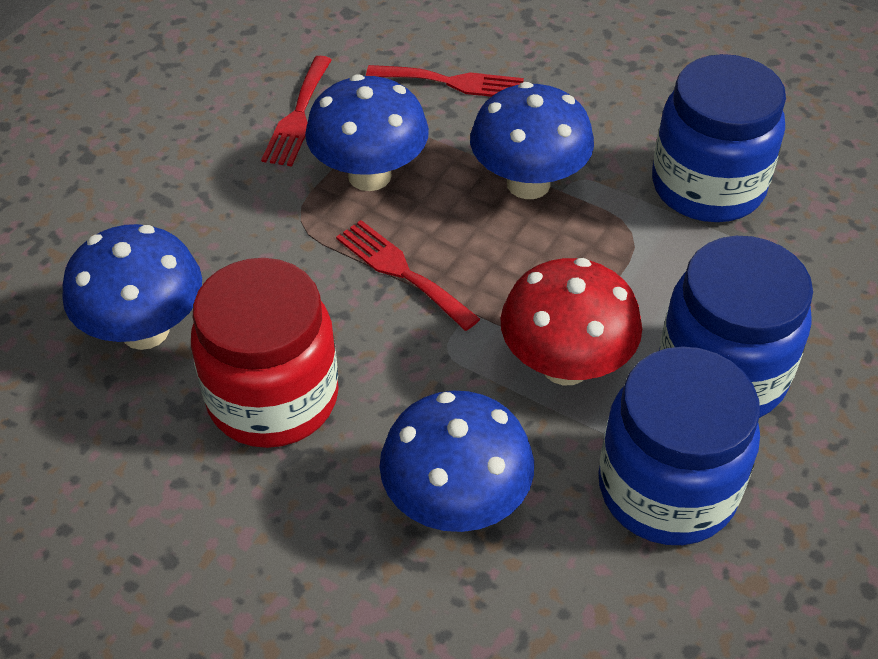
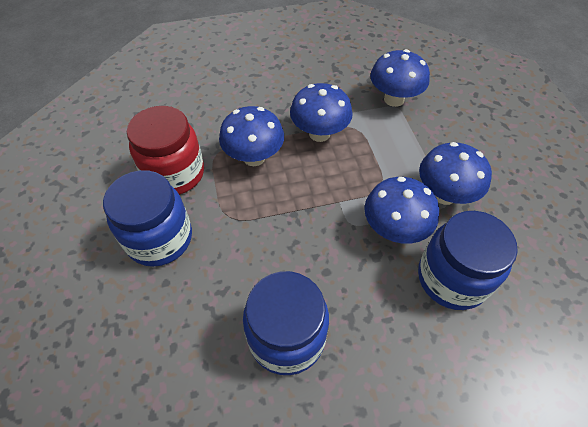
blue mushroom: [62,224,202,350] [305,74,429,191] [380,390,534,532] [470,82,594,199] = 4 -> [219,106,284,166] [290,83,353,142] [364,177,439,244] [370,49,430,107] [419,142,492,205] = 5
red fork: [261,56,332,167] [336,220,480,331] [366,65,524,97] = 3 -> none = 0
red mushroom: [501,258,642,385] = 1 -> none = 0

